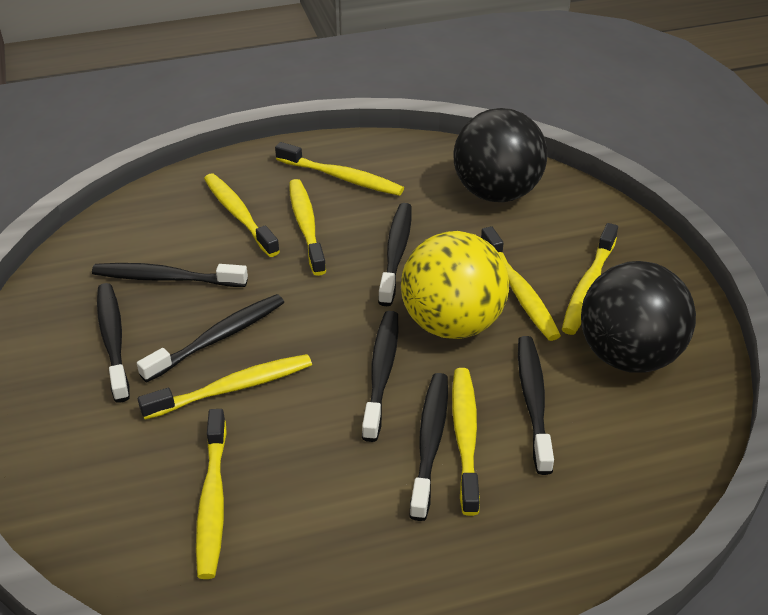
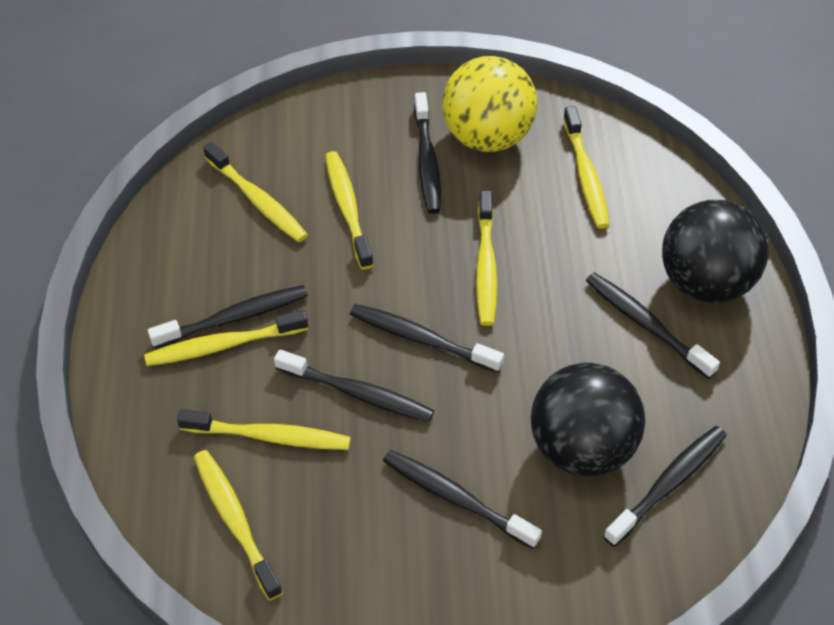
yellow toothbrush: [138,354,312,420] [196,409,227,579] [204,174,280,257] [275,142,404,196] [289,179,326,276] [452,368,480,516] [481,226,561,341] [562,223,618,335] = 8 -> [144,310,308,366] [177,409,351,450] [194,450,283,600] [203,142,308,242] [325,151,374,269] [476,191,498,326] [563,106,610,229] = 7

